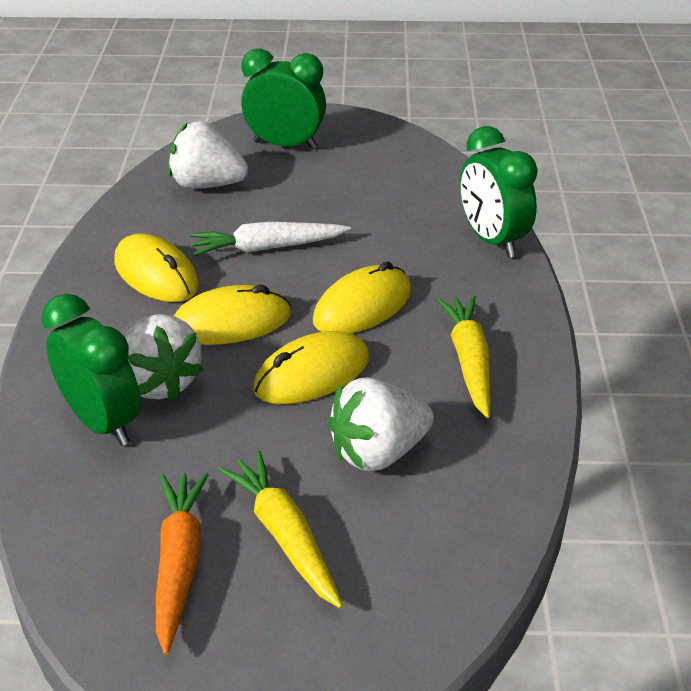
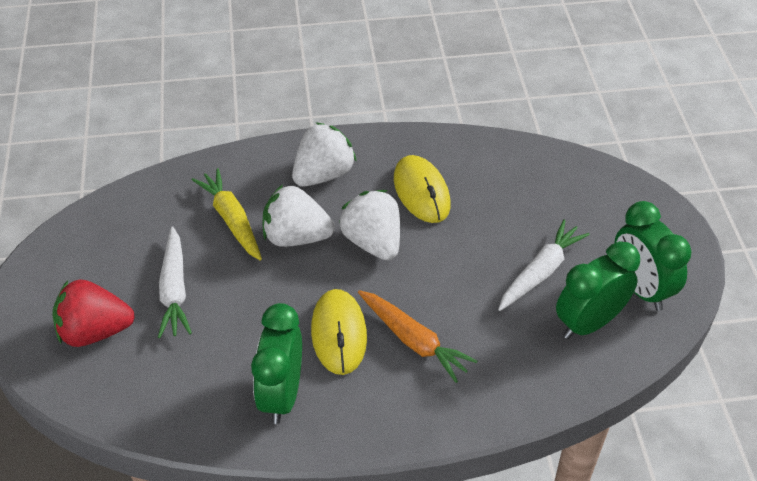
red strawberry: none = 0 -> [52,280,135,347] = 1
white carrot: [190,222,351,256] = 1 -> [158,226,192,338] [498,219,590,311] = 2
yellow carrot: [217,451,343,608] [436,295,490,418] = 2 -> [192,168,262,261] = 1
yellow mouse: [114,233,199,302] [174,285,291,345] [253,331,369,404] [313,261,411,334] = 4 -> [311,289,367,375] [394,155,451,223] = 2

